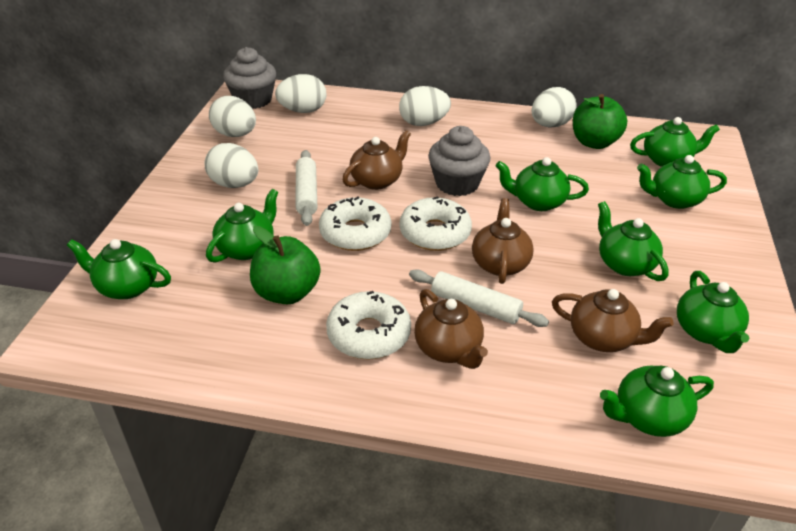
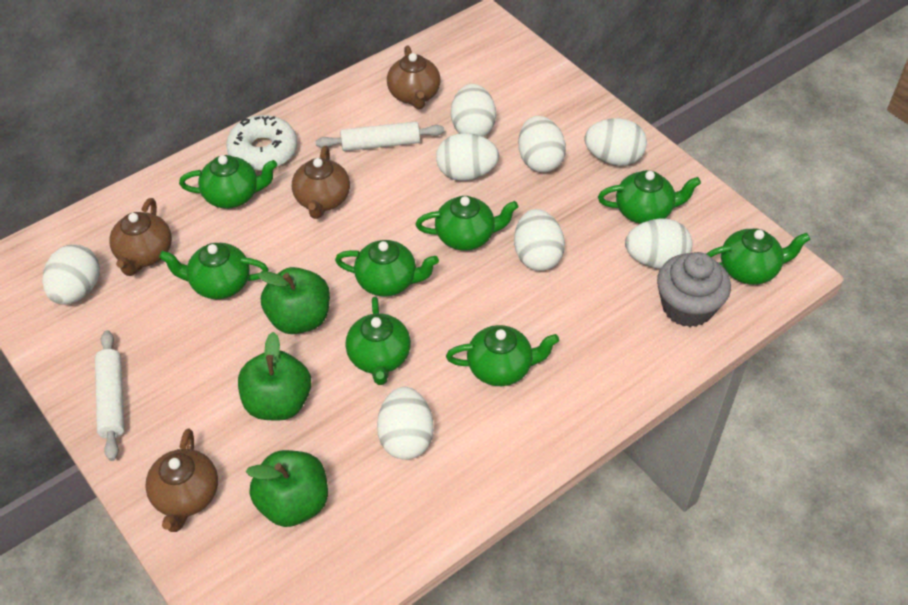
green apple: [250,226,321,304] [573,94,627,149] = 2 -> [238,332,311,420] [246,450,328,527] [257,267,330,334] = 3
grey cupcake: [223,47,276,109] [428,126,491,196] = 2 -> [657,252,731,327] = 1
white donut: [319,196,391,251] [326,291,411,360] [400,196,472,251] = 3 -> [226,115,297,171] = 1
white egg: [205,143,258,188] [209,96,256,137] [275,74,326,113] [399,86,451,126] [532,87,576,127] = 5 -> [43,244,100,305] [377,387,434,460] [436,133,499,181] [451,84,496,137] [514,209,565,271] [518,116,566,172] [585,118,647,166] [625,218,692,269] = 8

